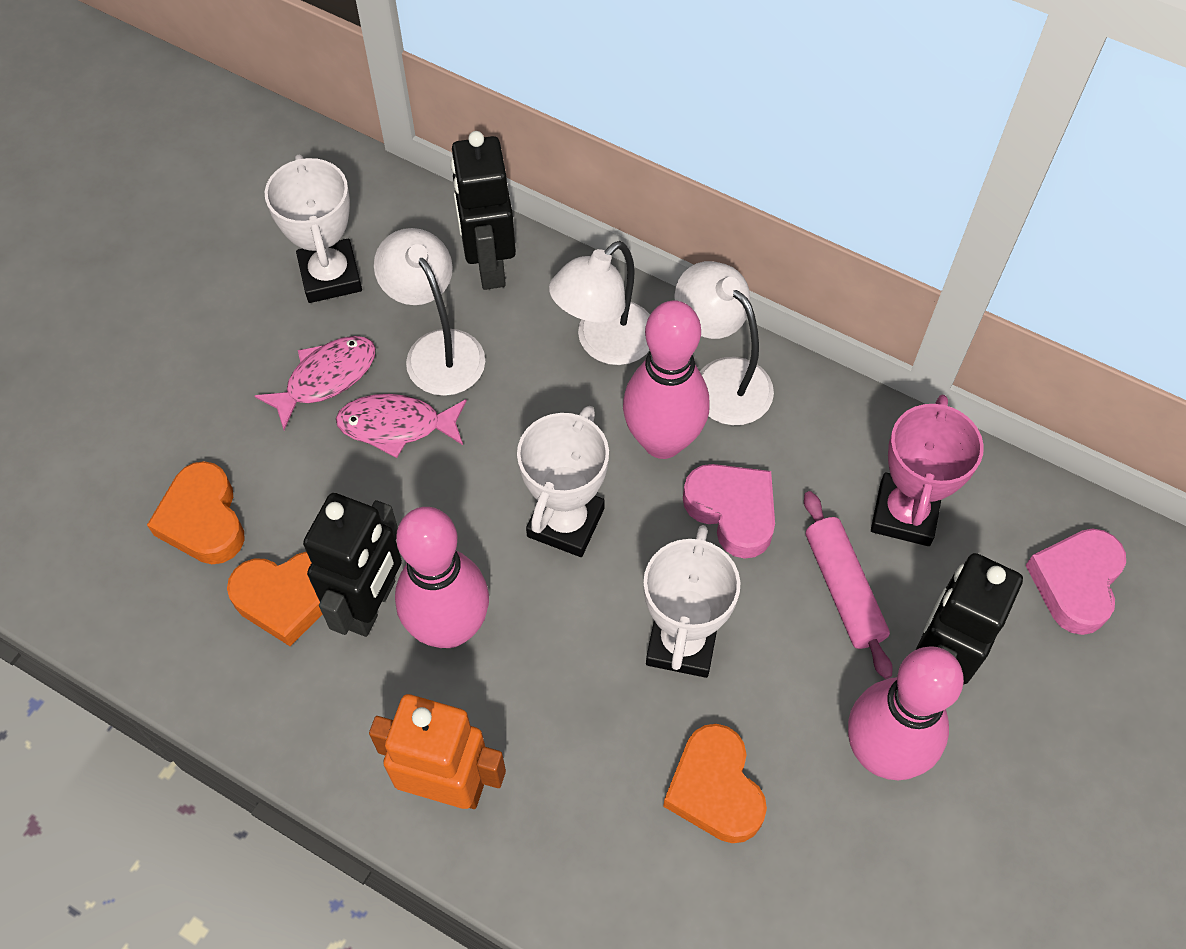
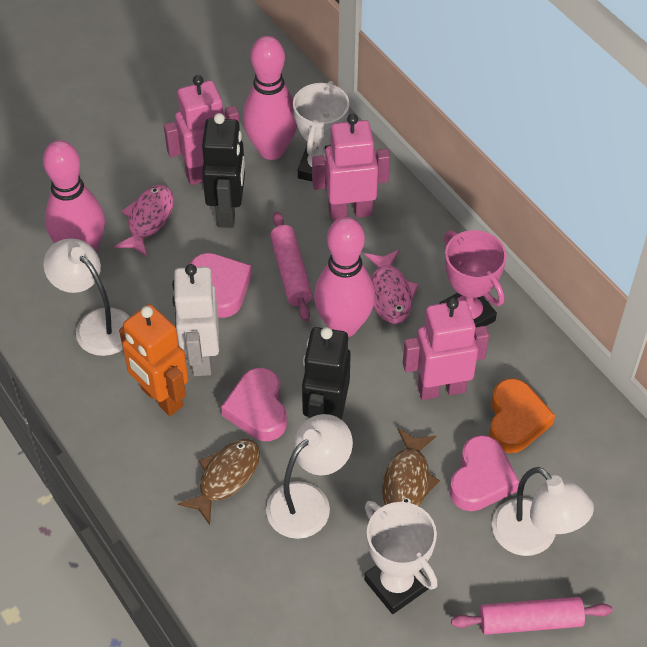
black robot: [303,493,402,637] [450,131,516,290] [916,553,1023,684] = 3 -> [202,113,245,228] [302,327,351,419] = 2
brown fish: none = 0 -> [178,439,260,525] [382,428,440,507] = 2
orange heart: [147,461,244,564] [227,552,322,646] [663,724,767,843] = 3 -> [489,379,555,453] = 1
pink heart: [683,464,775,559] [1025,528,1126,635] = 2 -> [190,253,252,318] [221,368,287,441] [449,435,519,511] = 3
pink robot: none = 0 -> [164,75,240,185] [312,114,390,220] [403,297,489,400] = 3
pink rolling pin: [804,491,893,679] = 1 -> [270,212,312,321] [451,597,613,635] = 2
white robot: none = 0 -> [172,264,219,376] = 1
white trophy: [265,154,362,303] [517,406,609,557] [644,525,740,678] = 3 -> [293,81,349,181] [364,501,438,614] = 2

